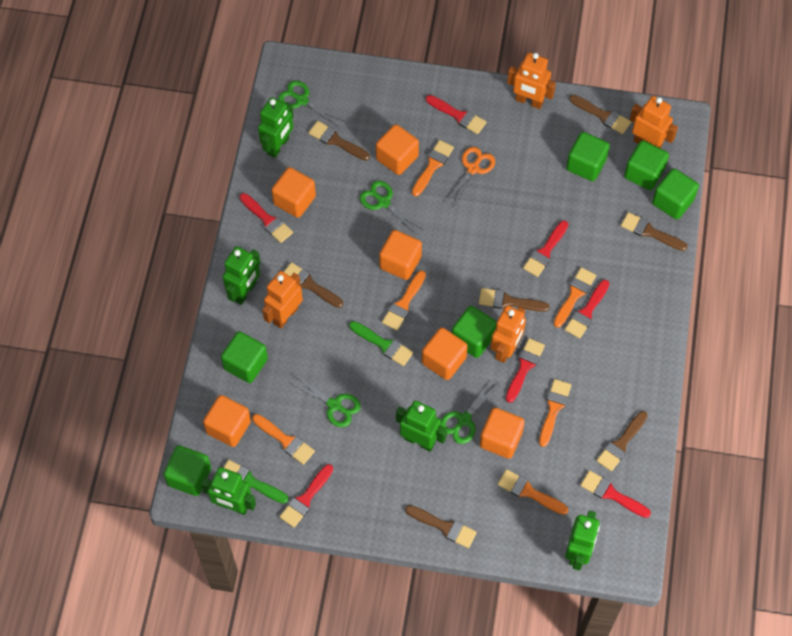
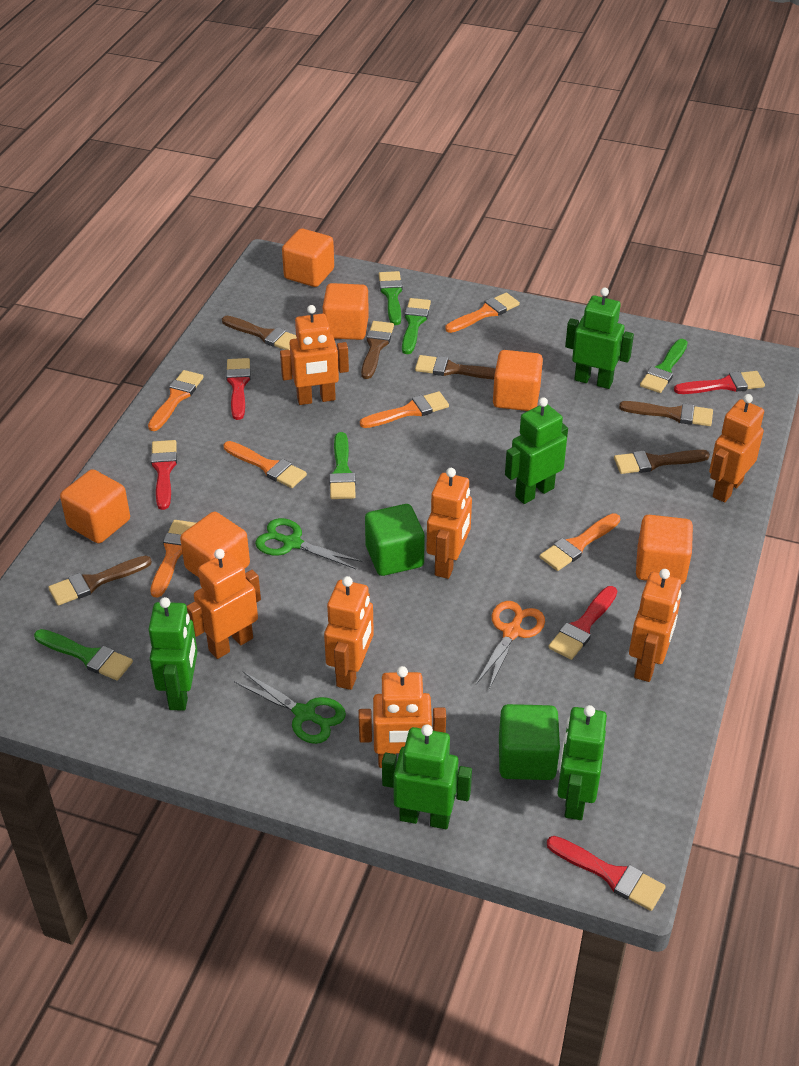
brown brush: [284,262,343,308] [309,121,370,161] [405,505,477,548] [479,288,550,312] [569,95,631,134] [597,411,648,471] [621,212,688,251] = 7 -> [48,556,152,606] [222,316,297,350] [361,321,394,379] [415,355,496,379] [614,450,710,474] [619,401,713,426] = 6
green brush: [223,460,289,504] [349,321,413,366] = 2 -> [34,629,133,681] [329,432,356,499] [379,271,402,325] [402,298,431,354] [640,339,688,393] = 5
green cube: [164,445,211,496] [221,331,268,383] [452,306,497,358] [566,132,610,181] [624,140,669,190] [652,168,699,220] = 6 -> [365,504,425,576] [499,704,560,780] = 2
green scissors: [278,81,343,127] [289,374,361,427] [360,181,423,235] [441,378,499,444] = 4 -> [234,672,346,744] [255,518,362,569] = 2
orange robot: [262,271,303,329] [490,305,526,363] [507,52,556,109] [630,96,678,148] = 4 -> [187,549,261,659] [280,305,349,405] [324,576,374,690] [359,666,446,768] [426,468,472,579] [629,569,682,682] [709,394,764,502] = 7
red brush: [240,193,293,243] [280,464,333,528] [426,95,487,134] [506,338,545,403] [523,221,568,277] [565,280,610,339] [580,470,651,518] = 7 -> [151,440,177,510] [226,358,251,420] [547,836,666,911] [549,586,617,660] [674,371,765,394] = 5

